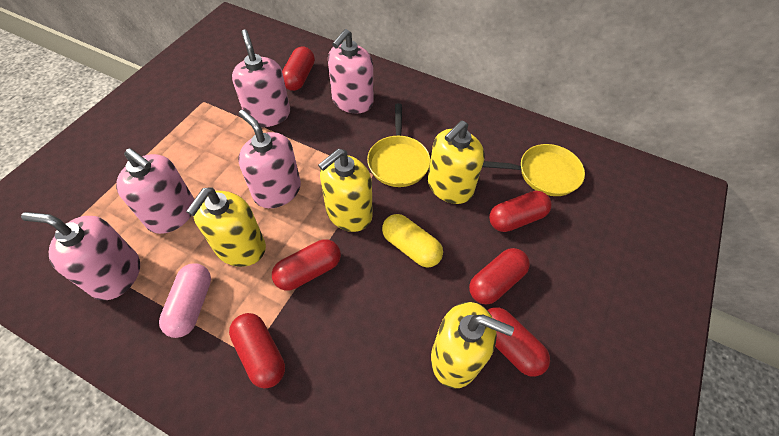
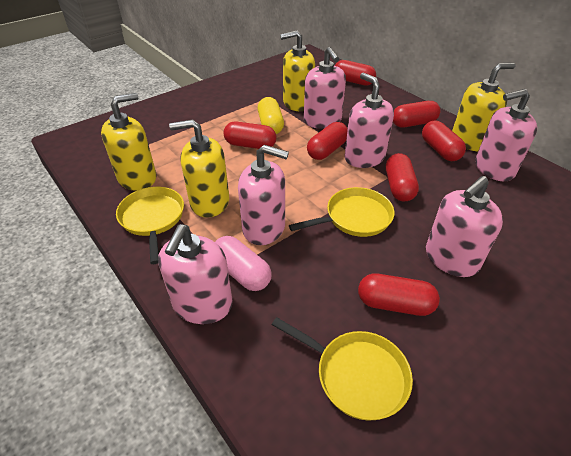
pink soap dispenser: [21,212,140,300] [116,148,194,234] [232,29,290,127] [238,110,301,208] [328,29,374,114] = 5 -> [158,224,233,324] [238,145,289,245] [304,47,346,128] [344,73,394,168] [426,176,503,277] [475,89,537,181] = 6
red capsule: [229,313,285,389] [272,239,341,291] [282,46,315,91] [469,248,530,304] [488,307,550,377] [489,191,552,232] = 6 -> [223,122,276,149] [307,122,348,160] [335,60,376,86] [358,273,440,316] [386,153,419,202] [393,101,440,128] [422,121,466,161] = 7
yellow pan: [367,103,431,187] [482,144,585,196] = 2 -> [116,187,184,264] [272,317,413,421] [289,187,395,237] = 3

